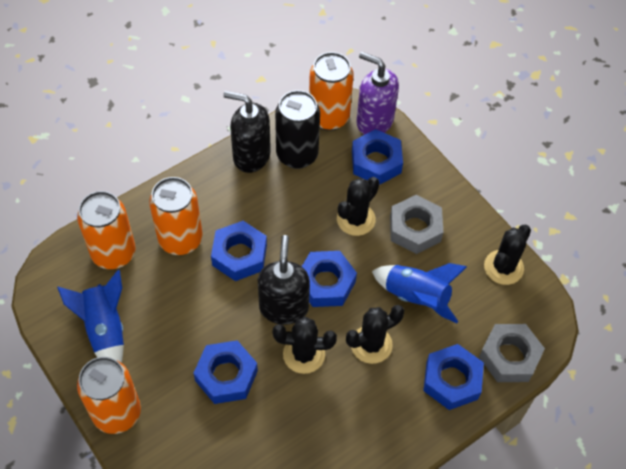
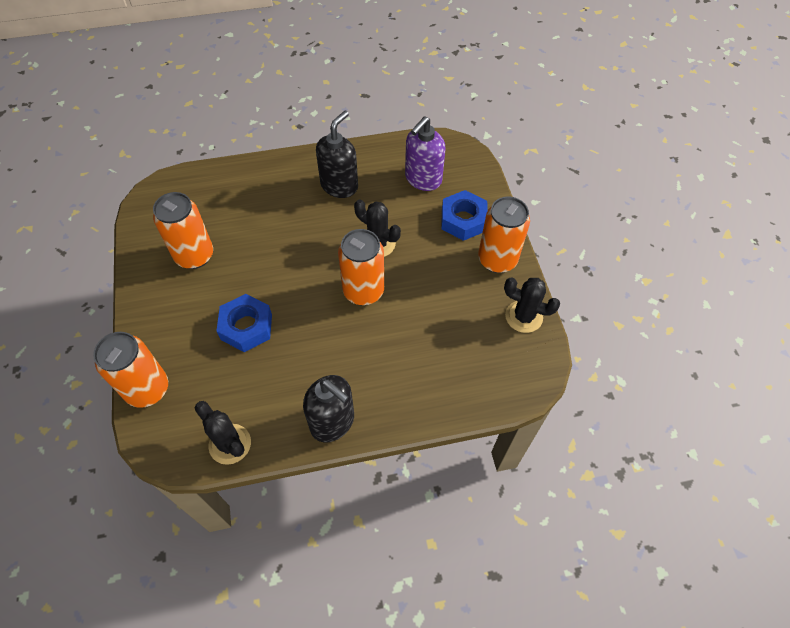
black cactus: [273,317,337,374] [337,177,379,236] [346,305,404,364] [484,225,531,285] = 4 -> [195,401,251,465] [354,199,401,257] [504,278,560,333] = 3
black can: [275,90,320,169] = 1 -> none = 0
blue nut: [193,340,258,404] [211,221,267,281] [302,251,357,307] [352,129,403,185] [423,344,484,410] = 5 -> [217,294,272,352] [441,190,488,241] = 2
blue rocket: [57,270,124,363] [372,263,467,323] = 2 -> none = 0
grey nut: [390,195,443,254] [479,324,545,382] = 2 -> none = 0

